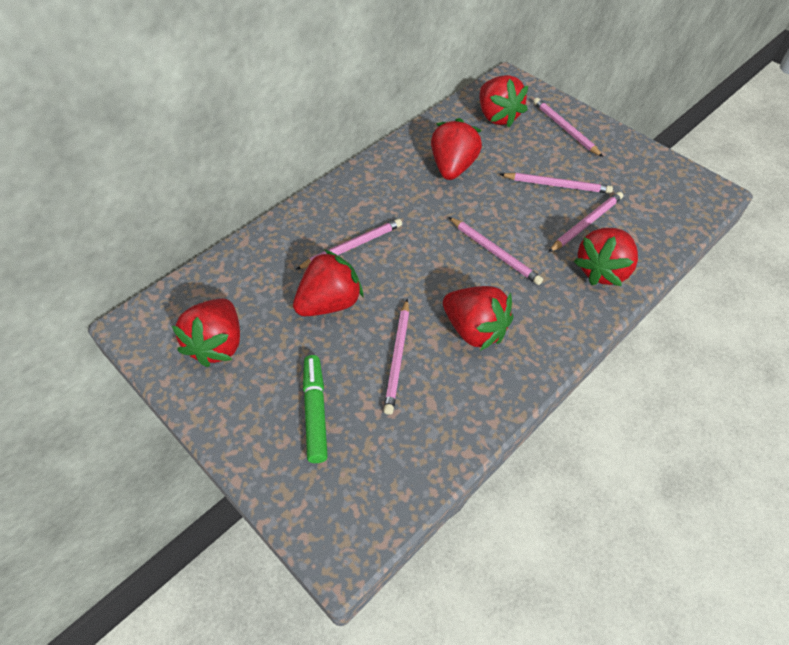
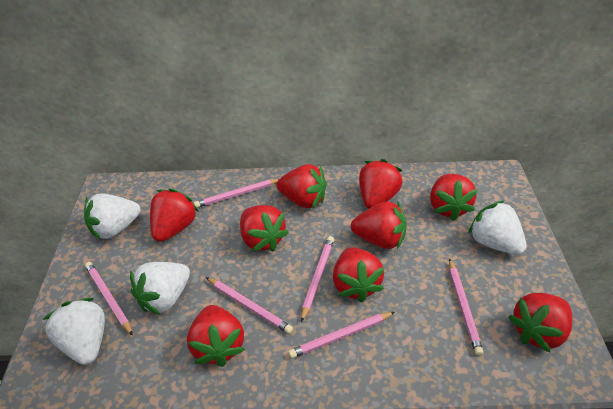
green marker: [303,355,328,463] = 1 -> none = 0
red strawberry: [172,299,240,367] [293,249,364,316] [431,118,482,180] [443,286,514,351] [479,75,528,127] [573,228,638,286] = 6 -> [150,189,199,242] [187,305,245,367] [240,205,289,252] [276,164,327,208] [333,247,384,303] [351,202,407,249] [359,159,403,209] [430,174,478,221] [509,293,573,353] = 9
white strawberry: none = 0 -> [43,298,105,365] [84,193,140,240] [130,262,190,315] [468,201,527,255] = 4

